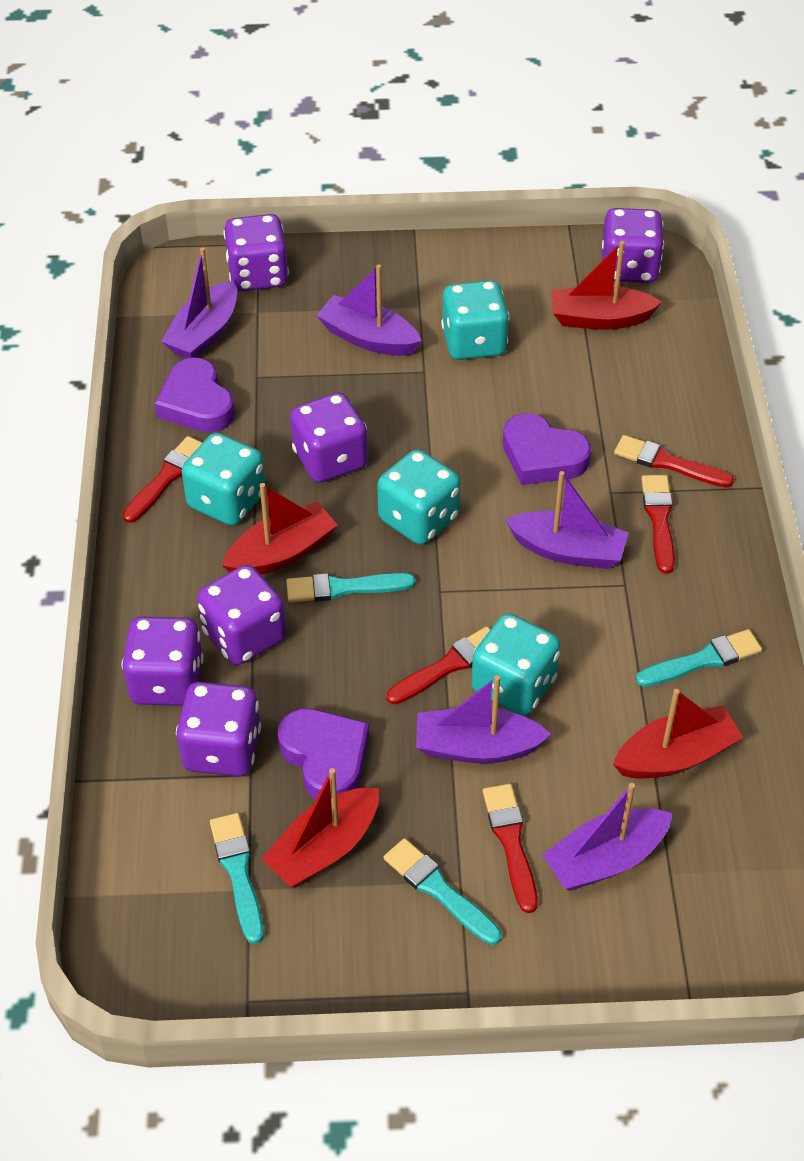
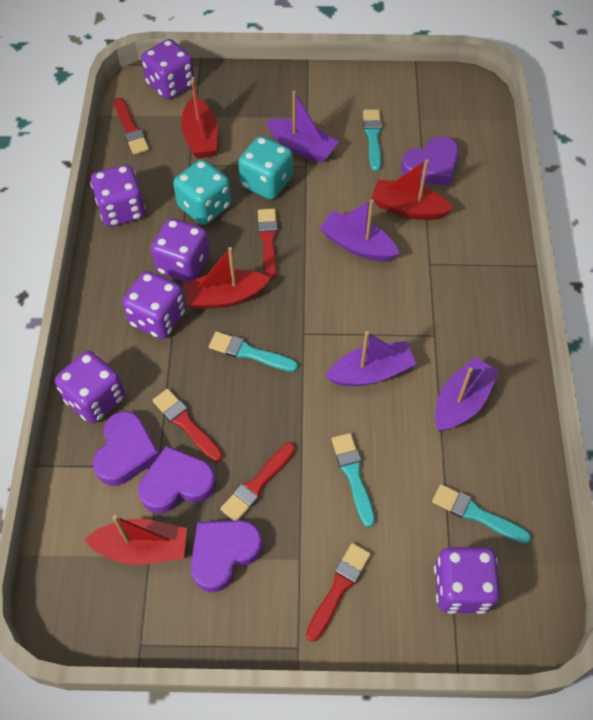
purple boat: [161,247,237,359] [316,264,422,356] [416,675,551,764] [505,471,629,569] [542,783,673,891] = 5 -> [266,90,339,163] [320,199,399,262] [325,331,416,386] [435,357,499,431] = 4
purple heart: [154,358,235,432] [278,708,369,800] [503,413,591,485] = 3 -> [93,411,160,486] [138,446,216,514] [191,520,262,592] [401,136,459,186] = 4
turquoise dice: [182,433,266,526] [377,449,460,545] [441,280,510,360] [471,613,561,715] = 4 -> [173,159,231,225] [238,136,293,199] = 2

